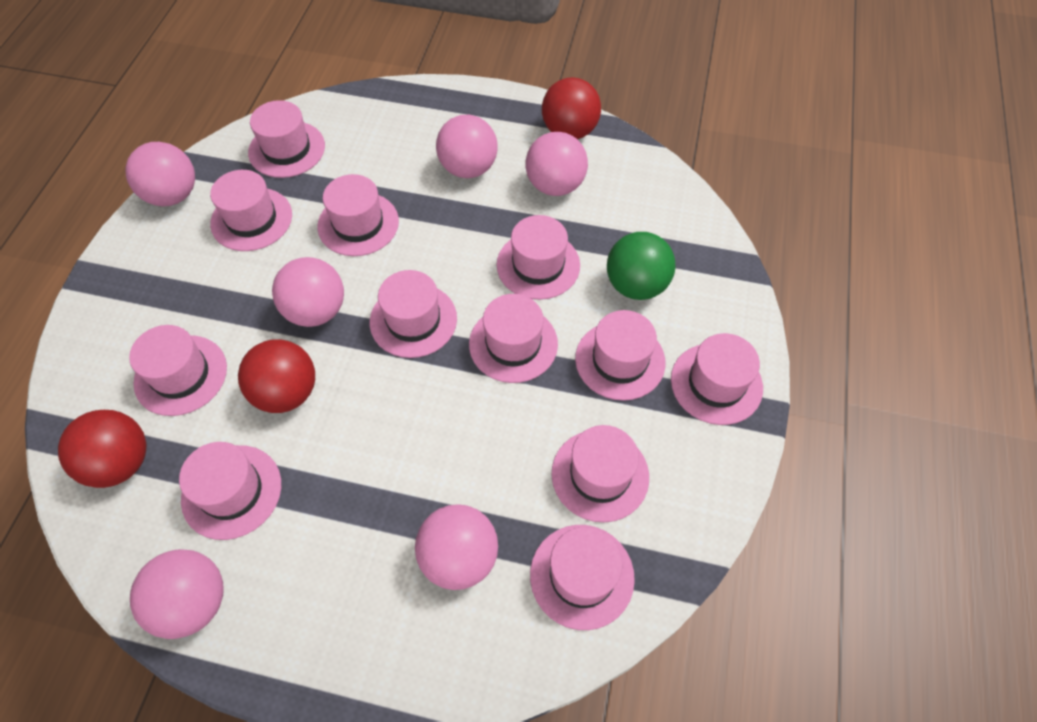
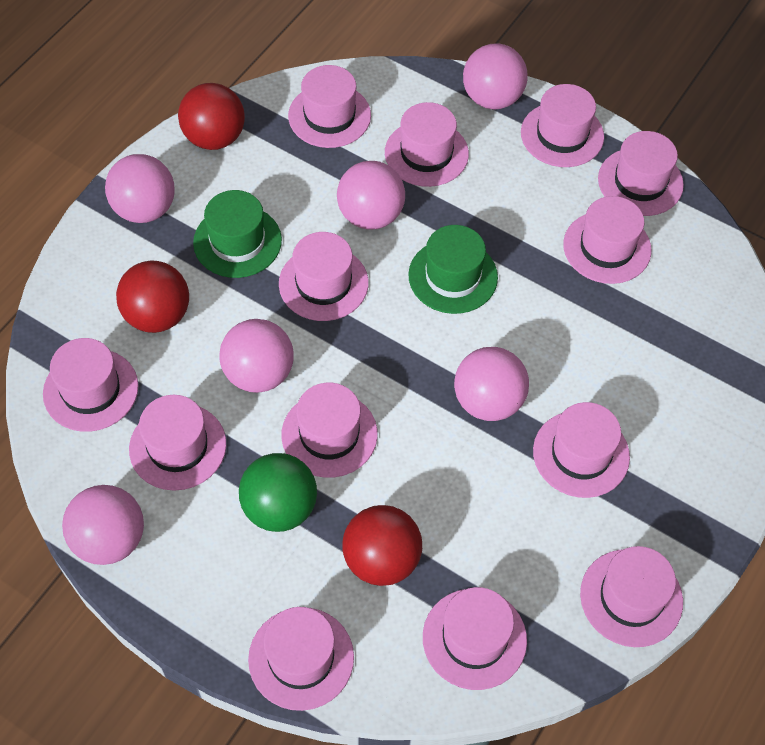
green hat: none = 0 -> [193,190,282,278] [408,225,498,314] = 2
pink hat: [129,325,227,416] [179,442,281,540] [210,170,292,251] [248,100,325,178] [317,174,399,256] [370,270,457,358] [469,294,558,383] [497,215,580,300] [530,525,635,630] [552,425,649,523] [575,310,665,401] [671,333,763,425] = 12 -> [43,338,138,432] [129,395,226,491] [248,607,354,711] [279,232,369,321] [281,383,378,478] [288,65,371,148] [385,102,469,187] [423,587,527,690] [521,84,604,167] [533,402,630,498] [563,196,652,284] [580,546,683,647] [598,131,684,216] = 13

